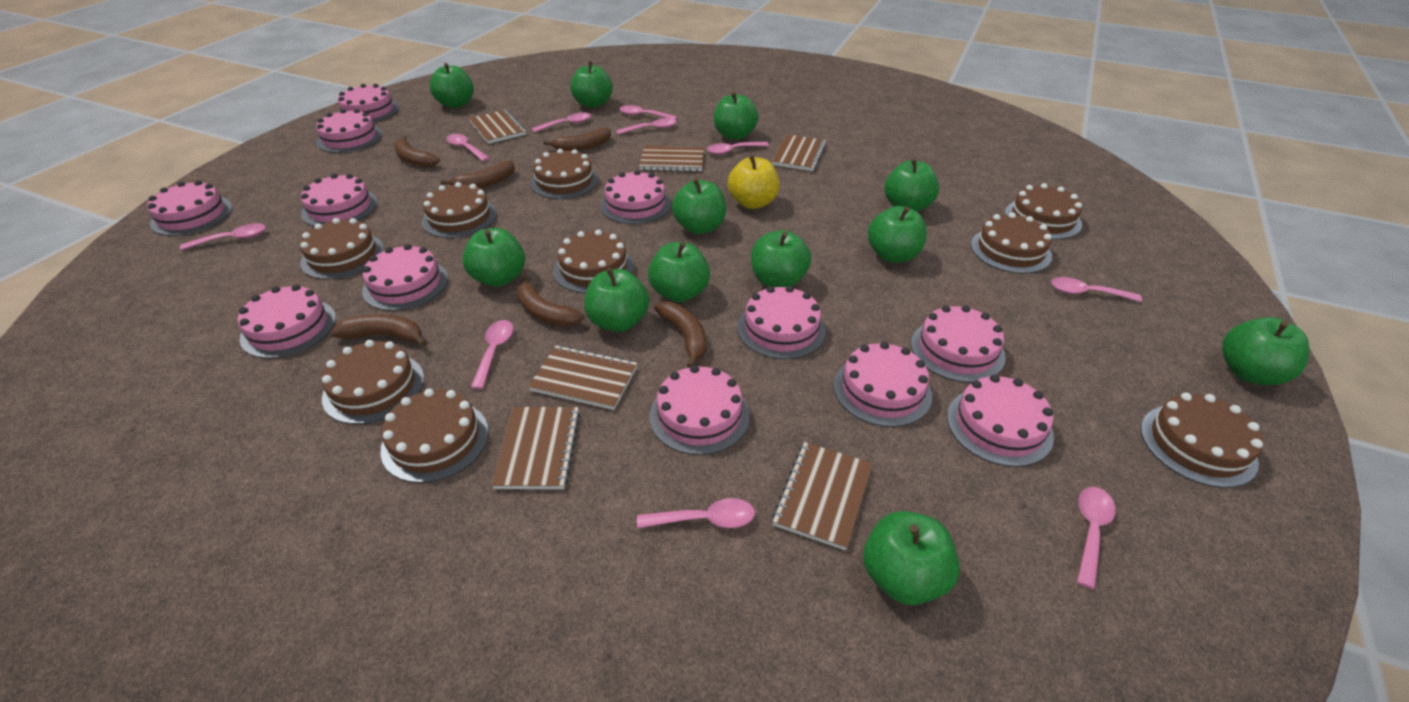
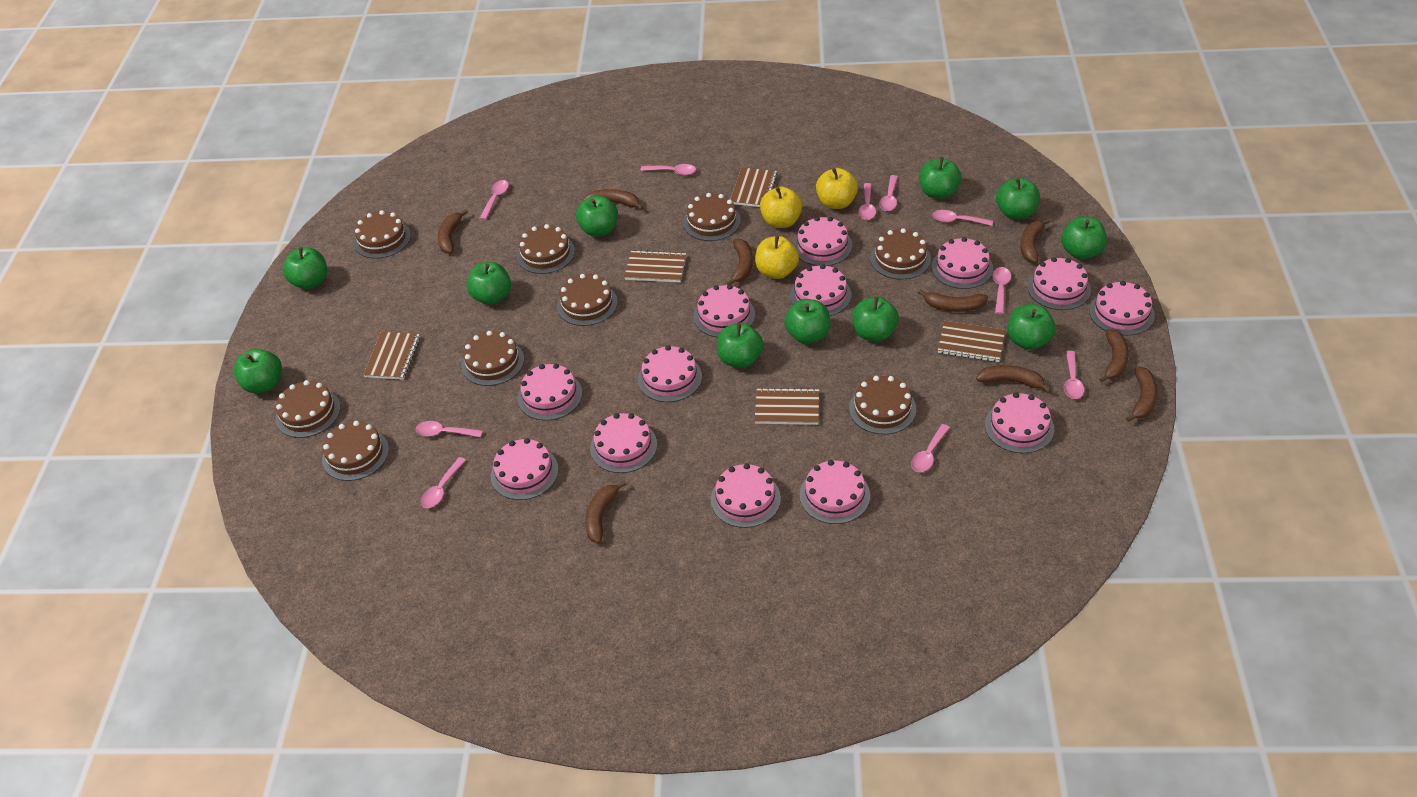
brown banana: [330,315,427,347] [394,136,440,168] [441,160,515,188] [517,276,584,327] [543,128,611,151] [654,302,706,368] = 6 -> [438,209,468,254] [583,189,644,210] [585,481,626,543] [727,239,753,285] [918,289,988,312] [976,365,1051,393] [1020,218,1050,263] [1099,329,1129,383] [1126,366,1158,422] = 9
brown notebook: [469,110,526,144] [491,407,581,489] [528,345,637,410] [639,146,704,171] [772,134,827,171] [772,442,872,550] = 6 -> [363,332,420,380] [624,250,686,282] [730,167,778,207] [755,388,819,425] [938,321,1005,362] = 5
green apple: [430,63,474,108] [462,228,525,287] [570,61,612,108] [584,268,650,332] [648,242,710,302] [672,178,726,234] [714,92,759,140] [751,230,811,287] [863,511,960,605] [868,206,927,263] [885,158,939,212] [1222,317,1310,385] = 12 -> [234,349,282,393] [283,247,327,289] [466,262,511,305] [576,195,618,237] [717,323,763,368] [784,299,830,344] [852,296,899,341] [919,157,961,199] [996,177,1040,219] [1007,304,1056,350] [1061,216,1107,259] = 11
pink cake: [147,180,232,236] [238,284,336,358] [301,174,378,226] [316,109,382,153] [338,84,399,123] [362,244,448,311] [600,170,671,224] [649,365,750,455] [738,286,826,359] [834,342,932,427] [911,305,1006,382] [947,375,1054,467] = 12 -> [491,438,559,500] [518,364,582,421] [590,413,657,473] [638,345,702,402] [694,285,755,337] [711,463,781,528] [790,264,851,316] [793,217,852,266] [800,460,870,524] [931,237,993,289] [985,392,1054,453] [1027,257,1091,310] [1089,281,1155,336] = 13
yellow apple: [727,155,779,209] = 1 -> [755,236,799,279] [760,186,802,228] [816,168,858,209] = 3

